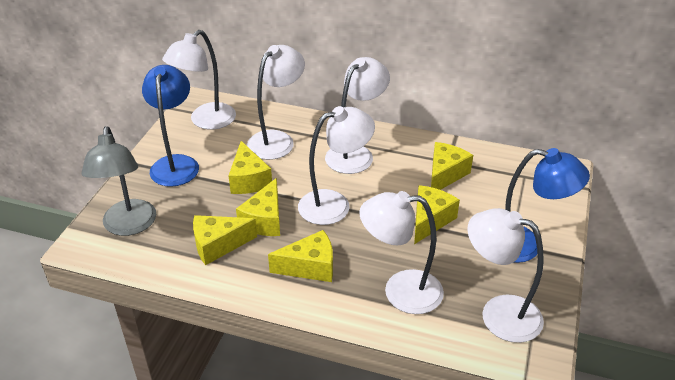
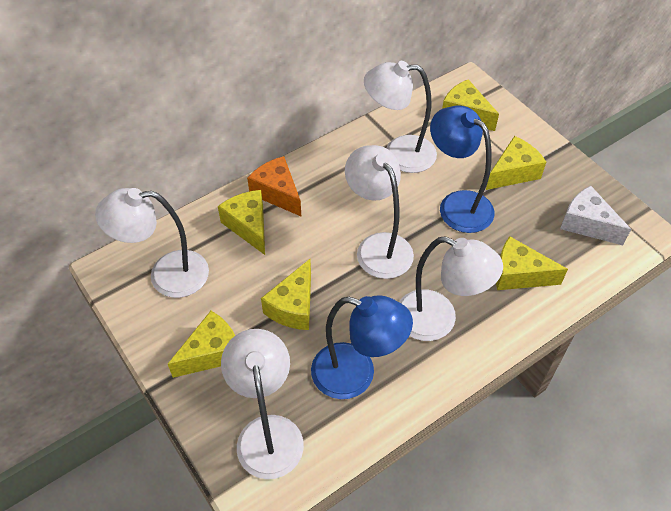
grey lamp: [81,126,156,236] = 1 -> none = 0
orange cheese: none = 0 -> [247,156,301,216] = 1
white cheese: none = 0 -> [560,186,631,245] = 1
white lamp: [162,30,236,130] [247,45,305,160] [298,106,375,225] [325,57,390,174] [359,191,444,314] [467,208,544,343] = 6 -> [95,188,209,298] [221,329,304,479] [345,145,414,279] [364,61,437,173] [399,236,503,341] = 5

